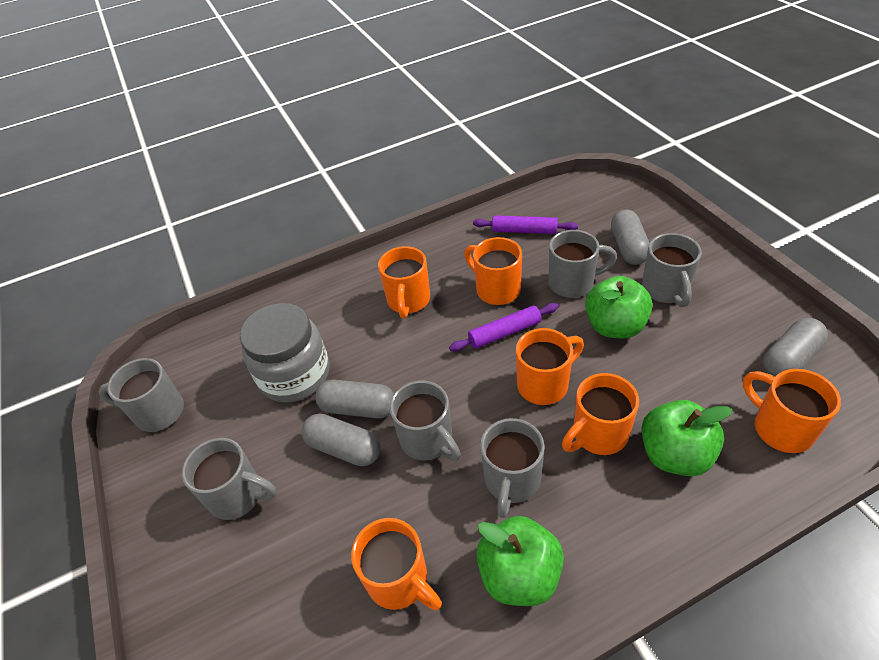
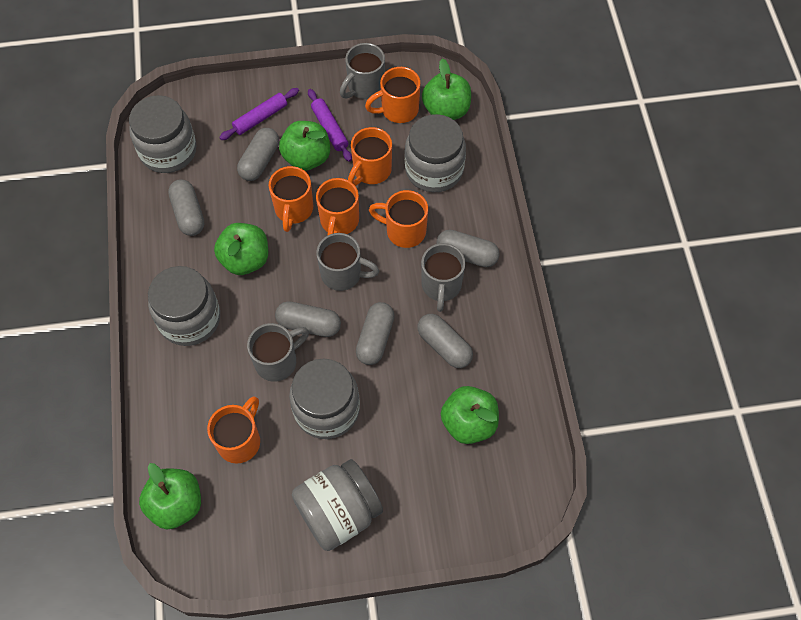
green apple: [476,516,564,606] [585,276,653,339] [642,400,732,476] = 3 -> [139,463,201,529] [214,223,268,275] [279,121,330,171] [422,58,471,120] [441,386,499,444] = 5
grey capsule: [301,413,381,466] [315,379,394,418] [611,210,650,265] [763,318,828,377] = 4 -> [168,179,204,236] [237,128,279,181] [275,301,341,337] [356,302,395,365] [417,314,473,368] [436,229,500,267] = 6
grey jar: [240,303,330,403] = 1 -> [129,95,196,173] [148,266,220,346] [289,358,360,439] [292,459,383,551] [405,114,466,192] = 5
grey mug: [98,358,184,432] [182,438,277,520] [390,381,461,461] [480,418,545,518] [548,230,617,298] [642,233,702,307] = 6 -> [247,323,309,382] [316,233,379,291] [340,43,385,99] [421,243,465,312] = 4

